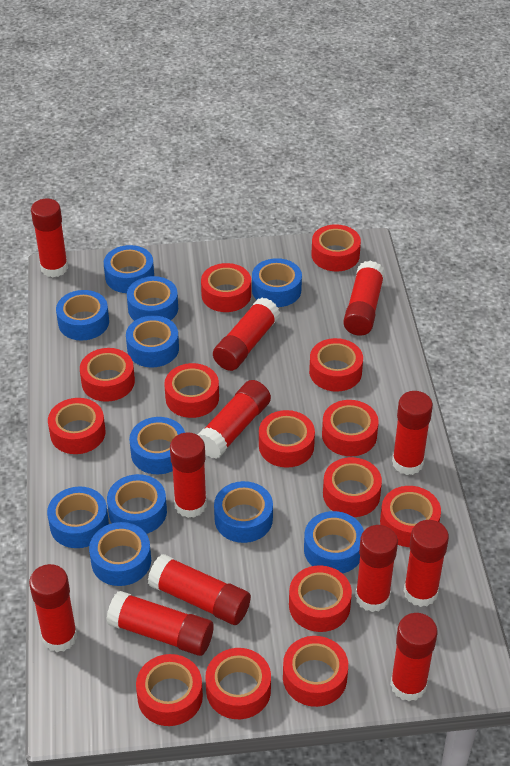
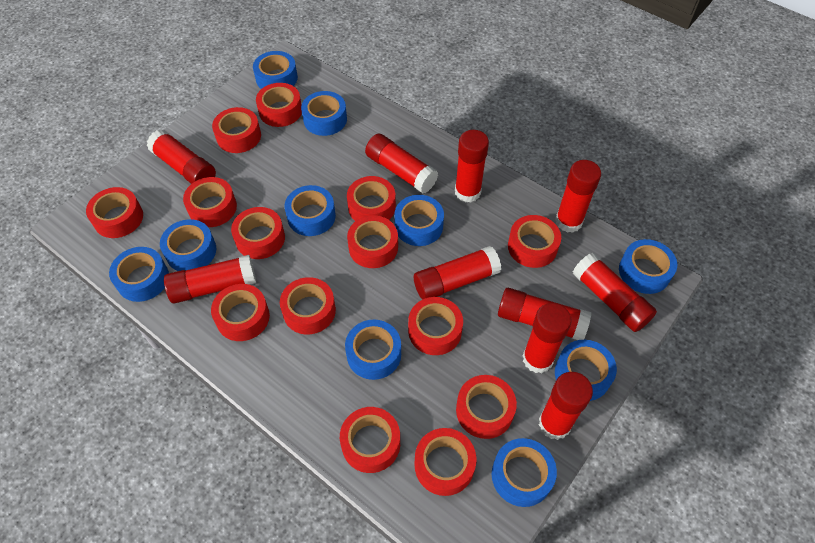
blue tape: [47,487,109,548] [56,290,109,341] [89,522,151,586] [104,245,154,293] [107,474,167,534] [126,316,179,367] [127,276,178,321] [129,417,185,474] [214,481,273,543] [252,258,302,307] [304,511,364,574] = 11 -> [109,247,169,302] [160,219,216,271] [253,51,298,89] [284,185,336,236] [301,91,347,136] [345,320,401,380] [394,195,444,246] [492,438,557,507] [555,340,617,401] [619,239,677,294] = 10
red glue stick: [29,564,77,652] [31,199,68,277] [106,591,213,656] [148,554,251,625] [170,432,207,518] [198,380,271,459] [213,298,280,371] [343,261,385,336] [355,525,398,612] [390,613,438,701] [392,391,433,475] [404,520,449,607] = 12 -> [146,129,216,184] [164,255,256,303] [365,134,438,193] [414,246,501,300] [455,130,489,203] [498,288,591,340] [523,303,572,373] [539,372,593,440] [555,160,601,233] [573,253,657,332] = 10

